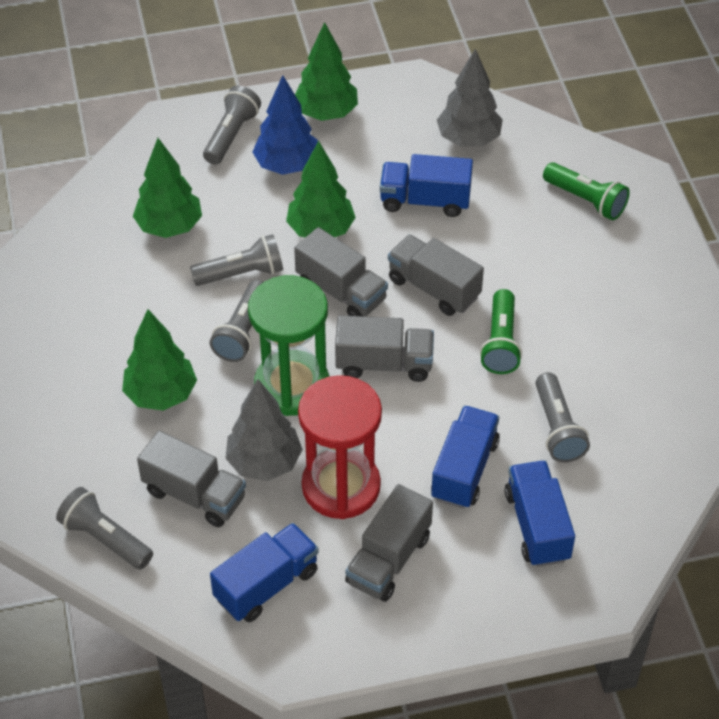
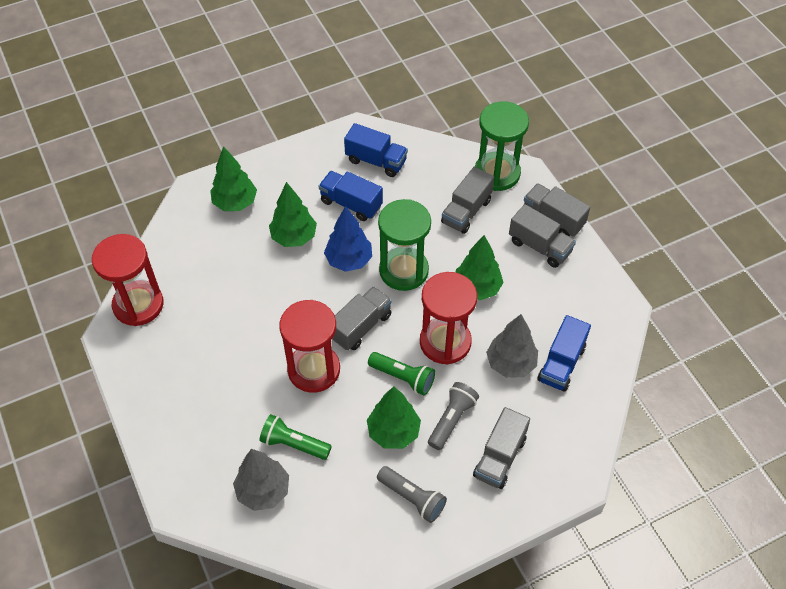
blue truck: [210,523,319,622] [380,154,473,217] [431,406,500,509] [505,460,575,567] = 4 -> [319,171,383,221] [344,123,408,177] [537,315,591,392] = 3
green hourglass: [248,275,329,416] = 1 -> [378,199,431,291] [475,101,529,191] = 2
grey flashlight: [56,487,153,570] [190,234,283,286] [203,86,261,165] [210,280,263,362] [536,372,590,463] = 5 -> [377,466,447,523] [428,382,479,450] = 2
red hourglass: [298,375,382,519] = 1 -> [92,234,164,326] [279,300,340,393] [420,272,477,364] = 3

